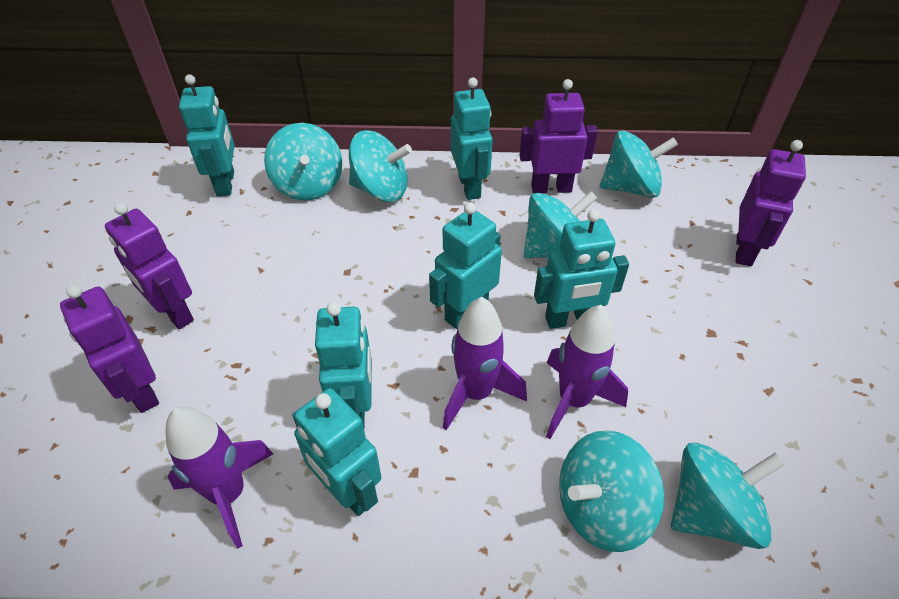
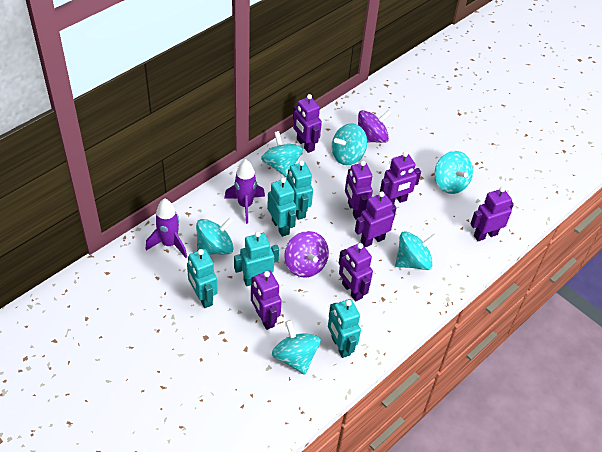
purple robot: [60,285,159,413] [105,202,194,329] [519,79,598,193] [736,140,806,266] = 4 -> [251,270,282,330] [293,94,322,153] [339,243,373,301] [345,161,373,220] [355,192,397,247] [380,152,421,204] [470,187,514,241] = 7
purple rocket: [166,407,273,548] [443,297,527,430] [546,305,628,439] = 3 -> [146,198,187,258] [224,159,265,224] = 2
purple spinning top: none = 0 -> [284,231,329,277] [358,110,391,143] = 2
turquoise robot: [179,74,234,196] [292,388,381,516] [315,302,372,427] [429,202,502,329] [451,77,493,200] [534,210,629,329] = 6 -> [187,249,218,308] [234,231,279,286] [267,178,296,237] [287,160,313,220] [328,299,361,358] = 5

